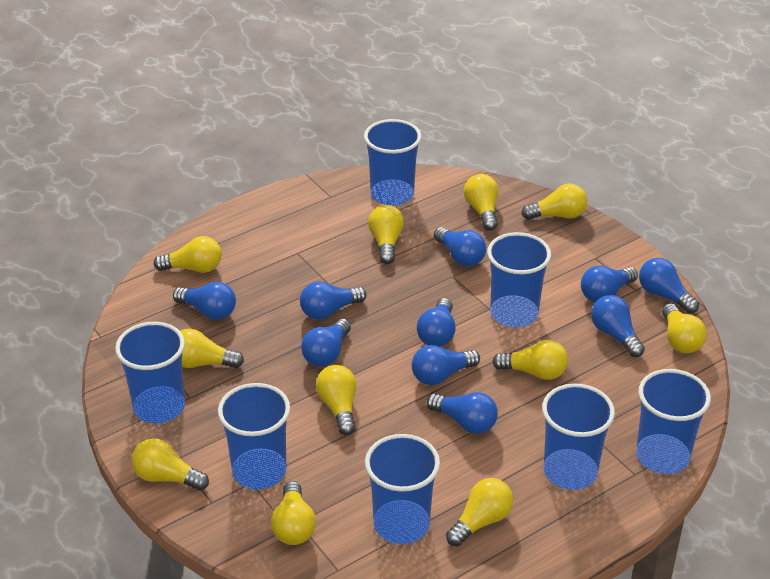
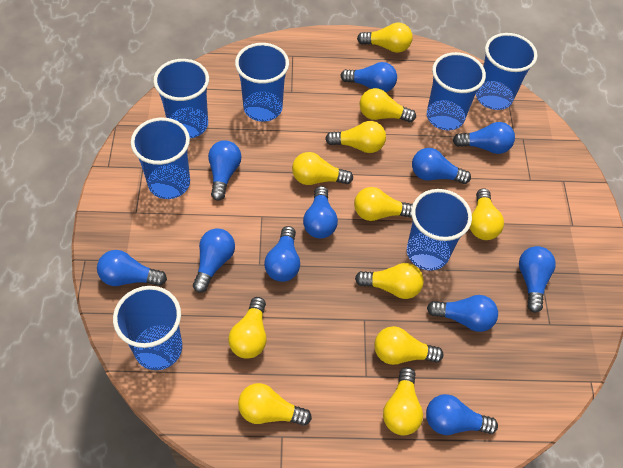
blue light bulb: [173,282,236,320] [300,282,366,320] [301,318,351,367] [412,345,480,385] [417,298,456,347] [427,392,498,434] [434,227,486,266] [581,266,638,302] [591,295,645,357] [639,258,699,314] = 10 -> [97,250,167,286] [193,228,235,293] [208,140,242,201] [264,226,300,282] [303,186,338,238] [340,62,397,92] [412,148,471,184] [426,394,498,435] [427,295,498,332] [453,122,515,154] [519,246,556,313] = 11

